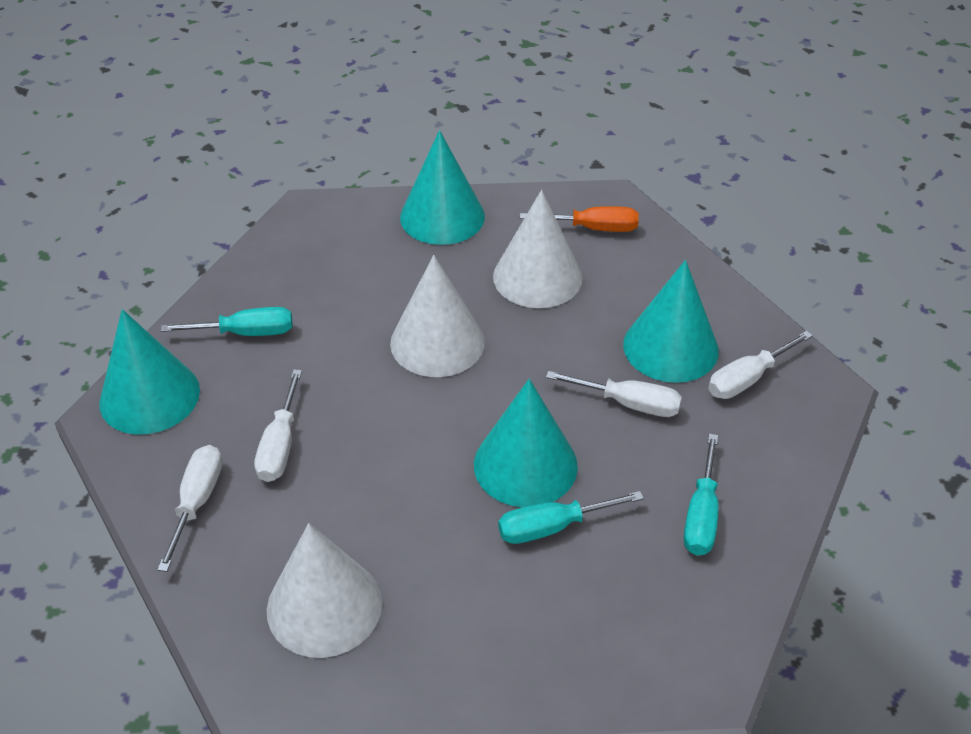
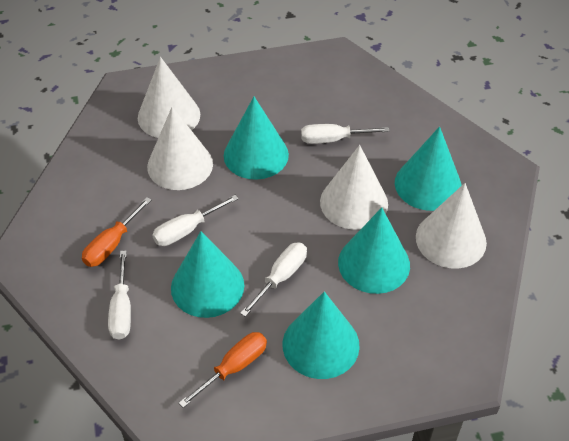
orange screwdriver: [520,206,639,232] = 1 -> [82,197,151,267] [179,332,267,408] = 2
turquoise cone: [99,309,200,435] [400,130,485,245] [474,379,578,507] [623,260,719,383] = 4 -> [171,231,244,318] [224,97,289,180] [283,292,360,379] [338,208,410,294] [395,126,462,211] = 5
turquoise screwdriver: [161,307,293,336] [498,491,644,544] [684,434,718,556] = 3 -> none = 0
white cone: [267,523,382,658] [390,255,485,377] [493,190,583,308] = 3 -> [138,57,200,138] [147,107,213,190] [320,145,388,230] [416,183,487,269] = 4

